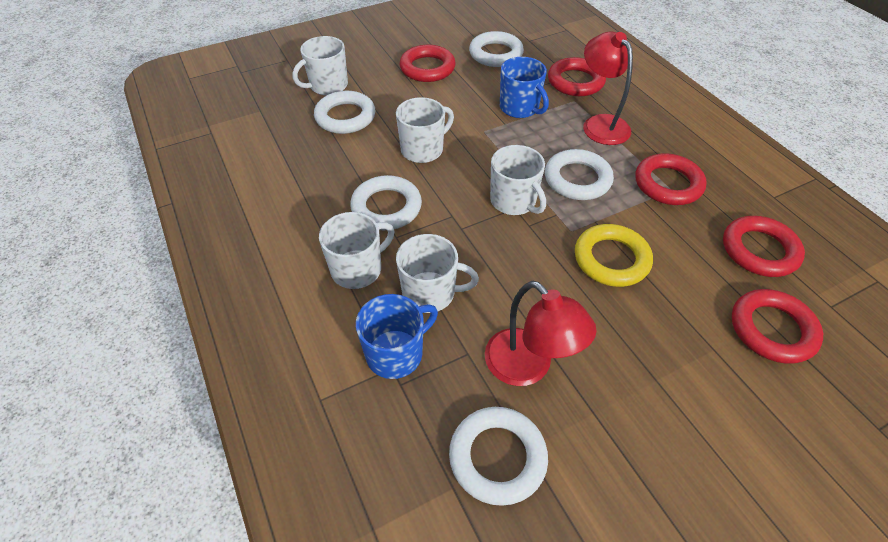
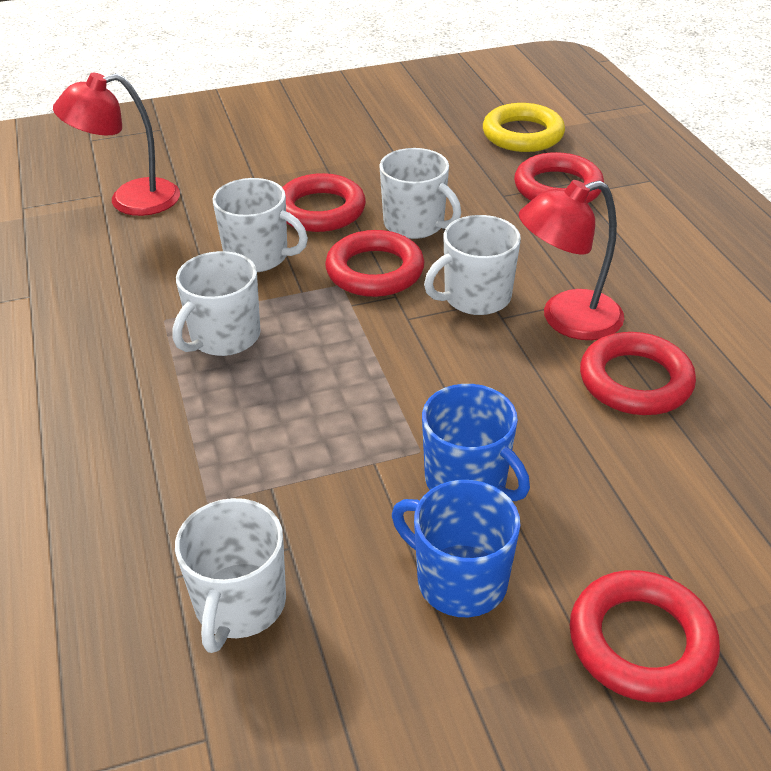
white ring: [314,91,375,134] [350,175,422,230] [449,407,548,506] [469,31,524,67] [545,149,614,200] = 5 -> none = 0

